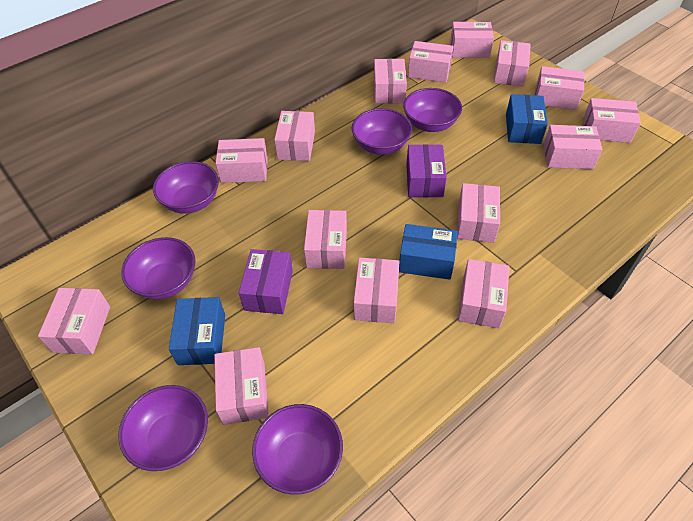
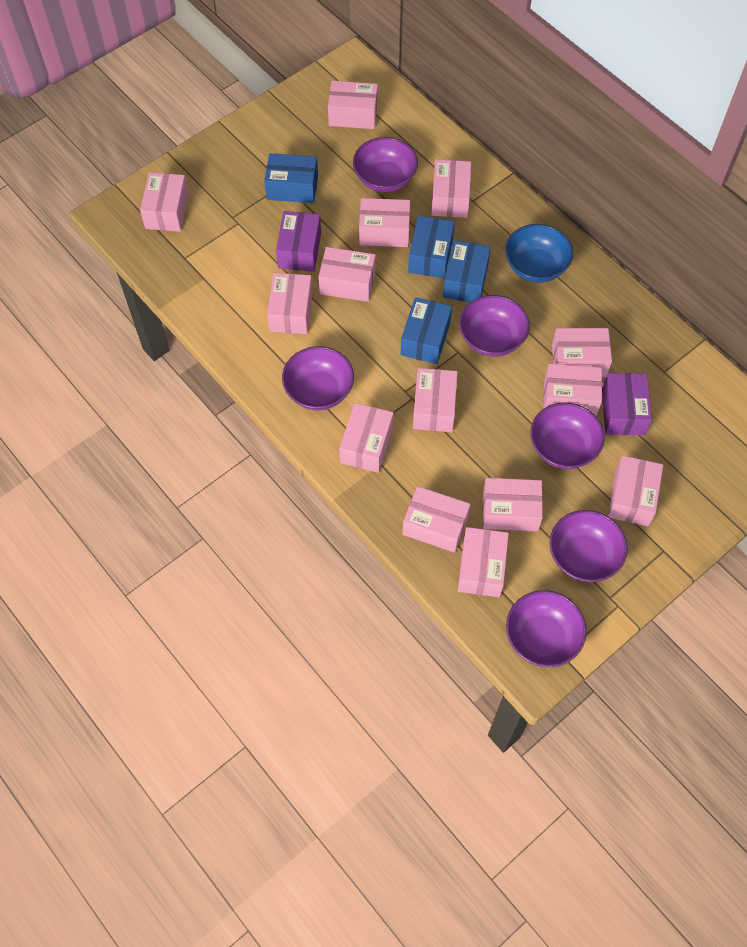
blue bowl: none = 0 -> [505,224,573,283] = 1
blue box: [169,297,225,365] [399,224,458,280] [506,94,548,144] = 3 -> [264,153,318,203] [401,297,452,364] [408,216,455,278] [443,240,491,302] = 4
pink box: [38,288,110,355] [214,347,269,425] [215,138,268,183] [274,111,315,161] [304,210,347,269] [354,258,400,323] [374,59,407,104] [408,41,454,83] [450,22,494,58] [457,183,500,243] [458,259,510,328] [494,40,531,86] [535,66,584,110] [543,125,602,169] [583,98,641,143] = 15 -> [140,172,189,232] [267,273,313,334] [318,247,376,302] [328,81,378,129] [339,403,394,473] [359,198,410,247] [403,486,470,553] [413,368,458,432] [431,159,471,218] [458,527,509,597] [483,478,543,531] [543,363,602,416] [552,328,612,377] [608,455,663,526] = 14

